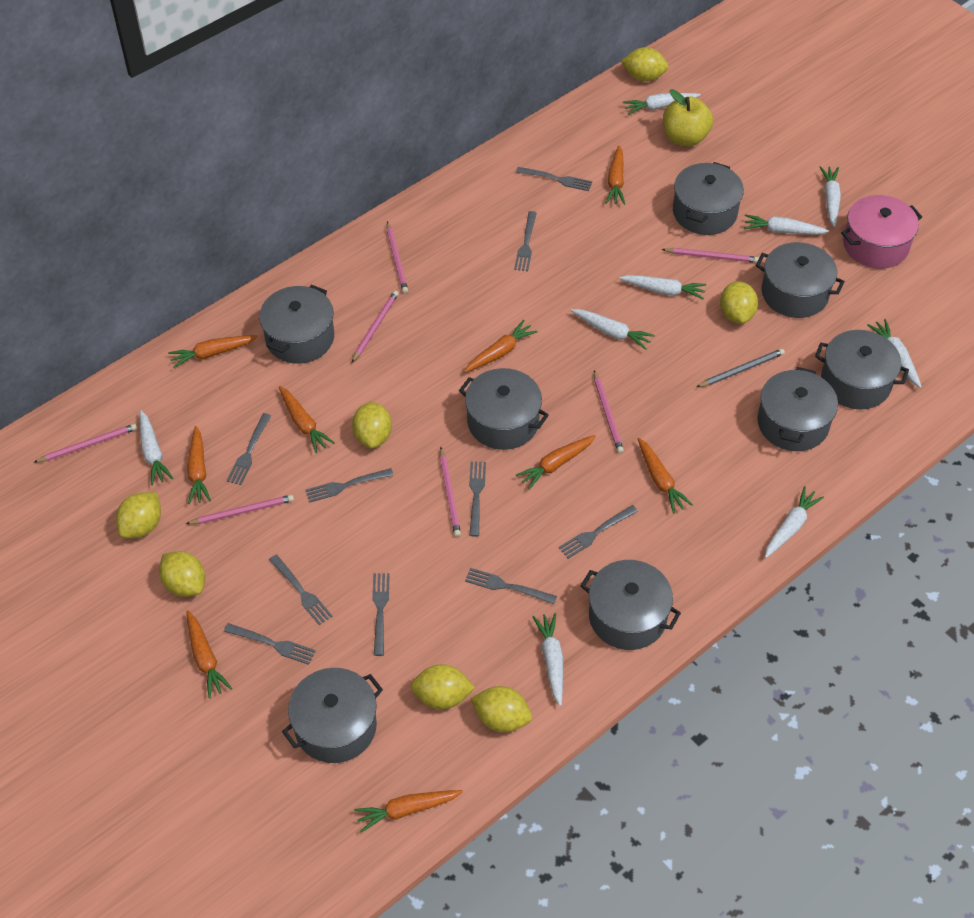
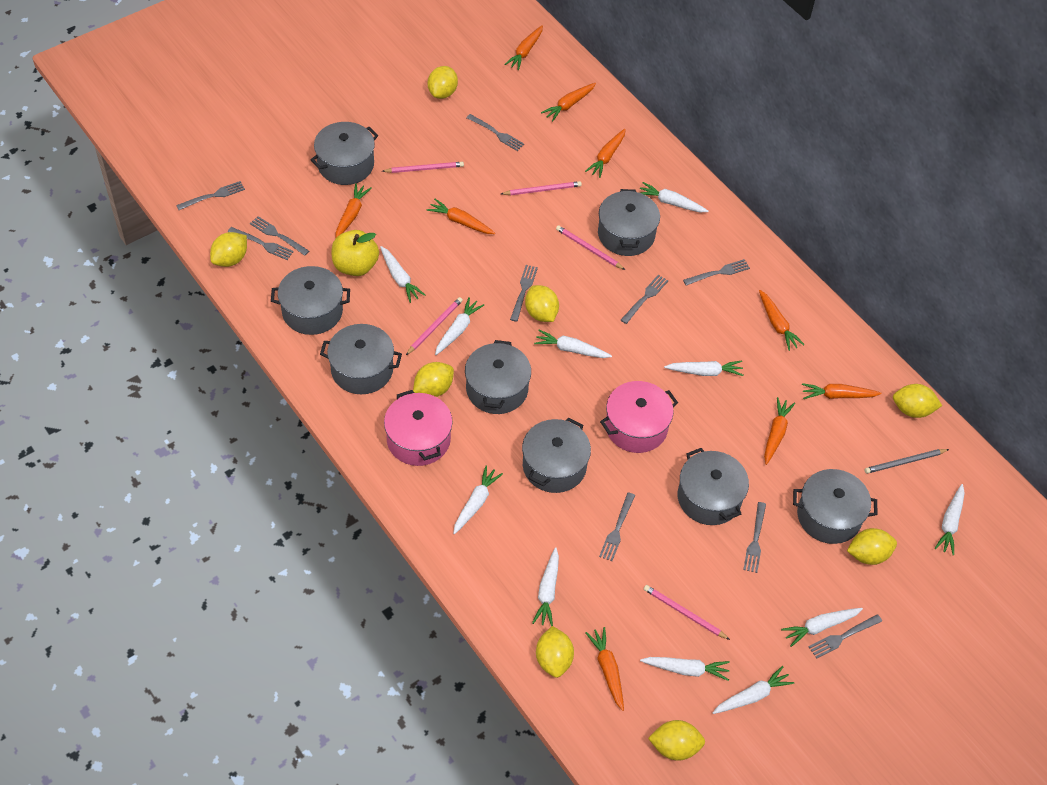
pink pencil: [33,424,137,463] [186,495,294,524] [352,291,399,362] [386,222,408,293] [440,447,461,537] [594,370,624,453] [661,248,759,263] = 7 -> [382,162,464,173] [406,297,463,355] [501,181,582,195] [556,225,625,270] [644,585,730,640] = 5
pink pot: [841,195,922,269] = 1 -> [384,390,453,466] [600,381,678,453] = 2
white carrot: [140,410,173,485] [533,613,563,706] [571,309,655,350] [619,275,706,300] [623,93,701,115] [744,214,829,234] [765,486,824,558] [820,166,841,227] [867,319,922,388] = 9 -> [380,246,425,303] [435,297,484,355] [453,466,503,534] [532,547,559,627] [534,330,612,358] [640,182,708,212] [640,657,730,681] [664,361,744,376] [712,666,794,714] [781,608,863,647] [934,484,965,555] = 11
yellow lemon: [116,492,161,538] [159,551,205,597] [352,401,392,449] [411,664,475,709] [470,686,532,732] [621,47,669,81] [720,281,758,324] = 7 -> [210,232,247,267] [413,362,454,397] [428,66,458,99] [525,285,559,322] [536,626,574,678] [648,720,705,761] [847,528,897,565] [893,384,942,418] = 8

